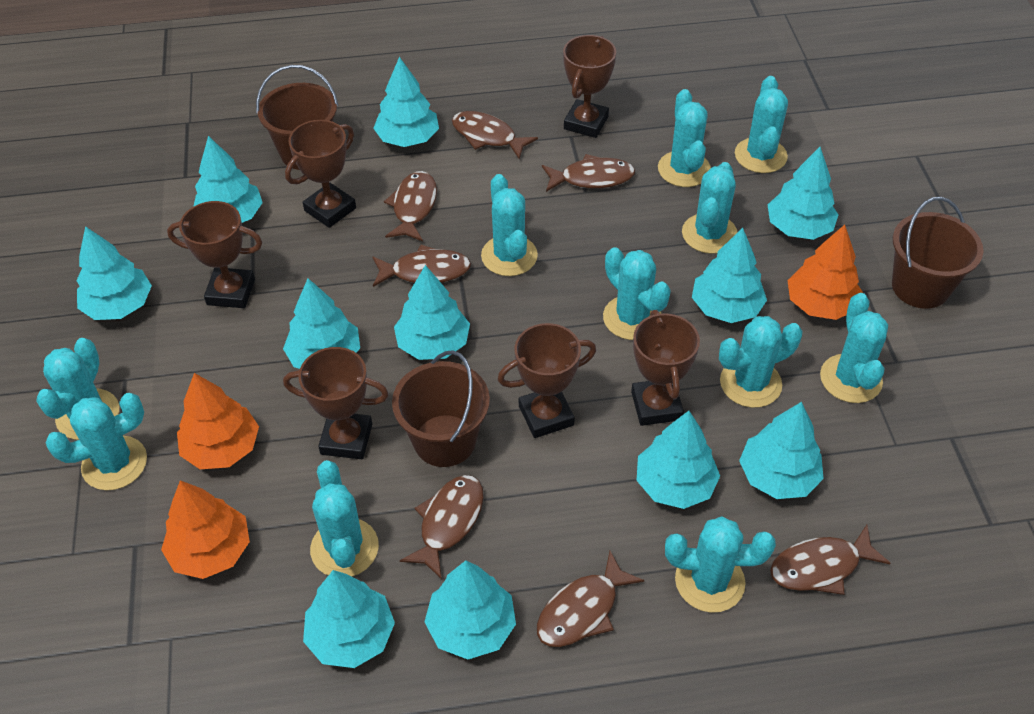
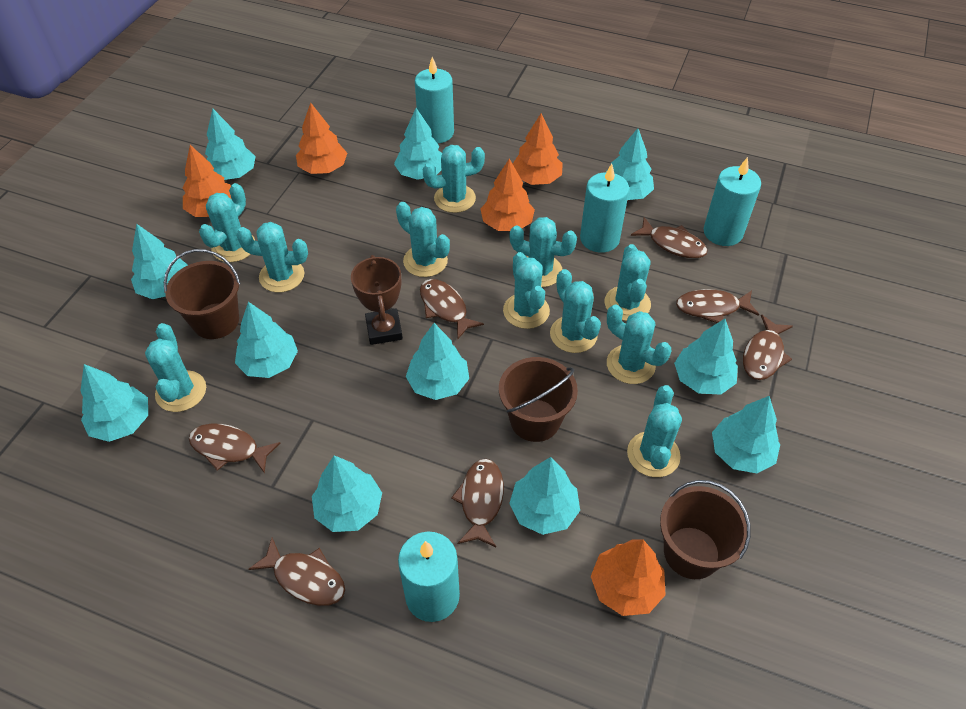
brown trophy: [167,201,262,308] [283,347,389,459] [285,120,356,228] [497,323,596,438] [563,35,616,138] [631,310,700,426] = 6 -> [351,255,403,345] = 1
orange tree: [161,480,250,579] [177,373,259,469] [787,225,863,320] = 3 -> [183,145,231,217] [296,103,347,174] [481,159,535,231] [513,114,563,185] [590,540,666,616] = 5
turquoise candle: none = 0 -> [398,531,460,622] [415,57,454,144] [580,164,629,253] [704,157,761,246] = 4

